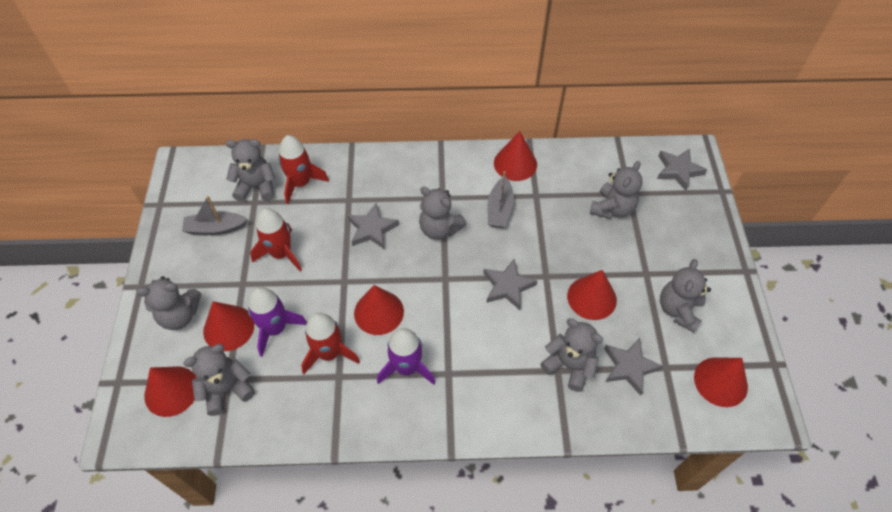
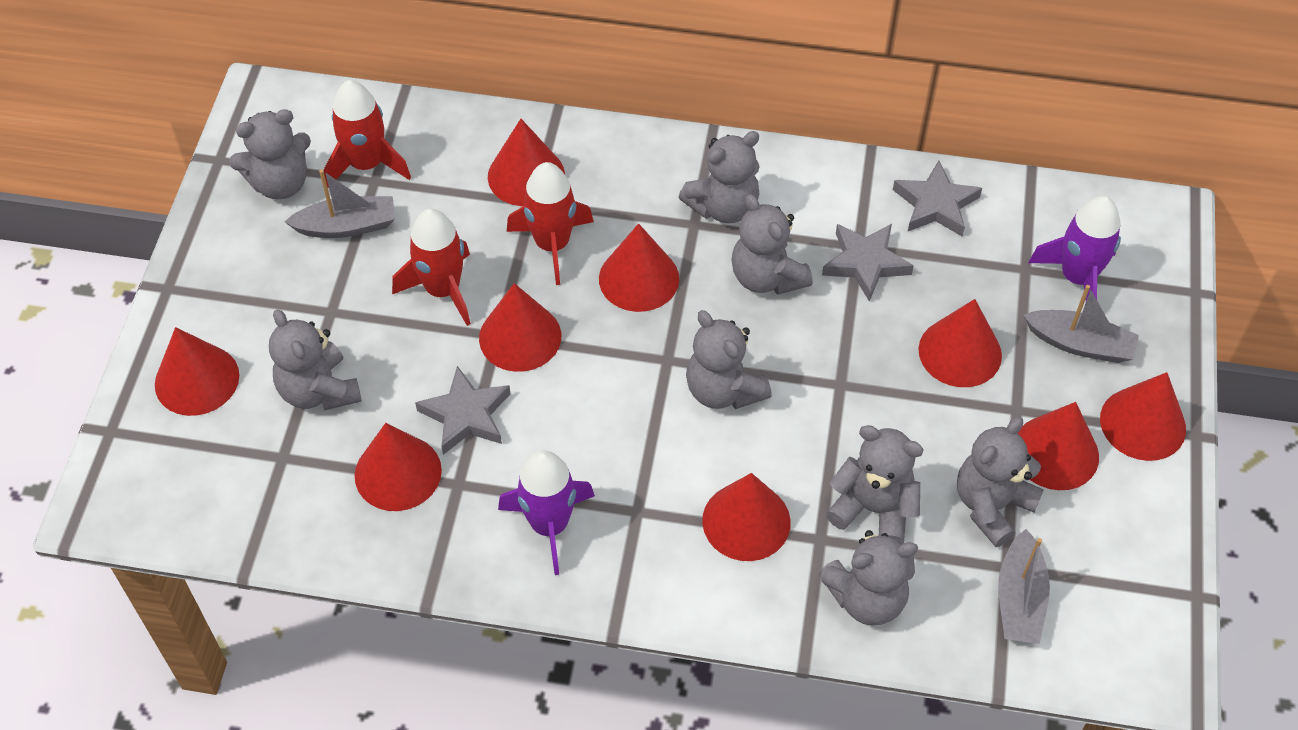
grey boat: [182,196,248,235] [488,171,514,228] = 2 -> [285,169,395,238] [998,529,1050,644] [1023,285,1139,363] = 3
grey star: [348,203,399,249] [483,258,537,310] [604,338,663,396] [657,148,707,191] = 4 -> [415,366,510,455] [822,224,914,302] [893,161,982,237] = 3
grey teddy bear: [136,276,201,330] [183,344,255,416] [226,139,275,202] [419,186,467,240] [540,318,603,392] [590,161,643,219] [660,259,711,333] = 7 -> [229,109,311,199] [269,309,362,411] [679,131,760,223] [686,310,772,409] [731,194,813,295] [819,530,918,626] [826,425,924,545] [957,417,1044,547] = 8
red cone: [144,366,197,417] [203,301,254,351] [354,285,404,335] [494,131,537,181] [567,270,617,320] [694,357,748,407] = 6 -> [155,327,239,416] [355,423,442,511] [479,283,561,372] [488,119,565,206] [599,223,679,312] [702,473,791,561] [918,299,1002,387] [1018,402,1099,490] [1100,372,1186,461] = 9

